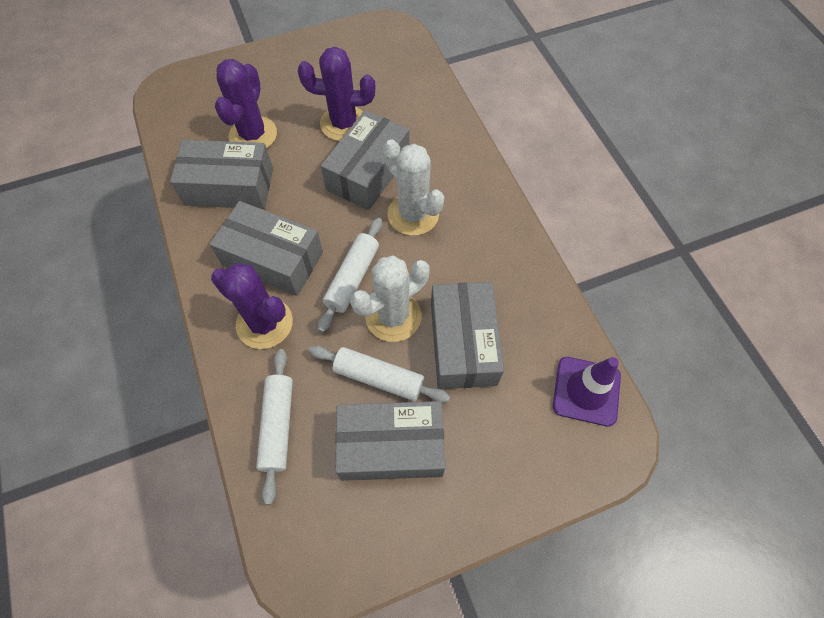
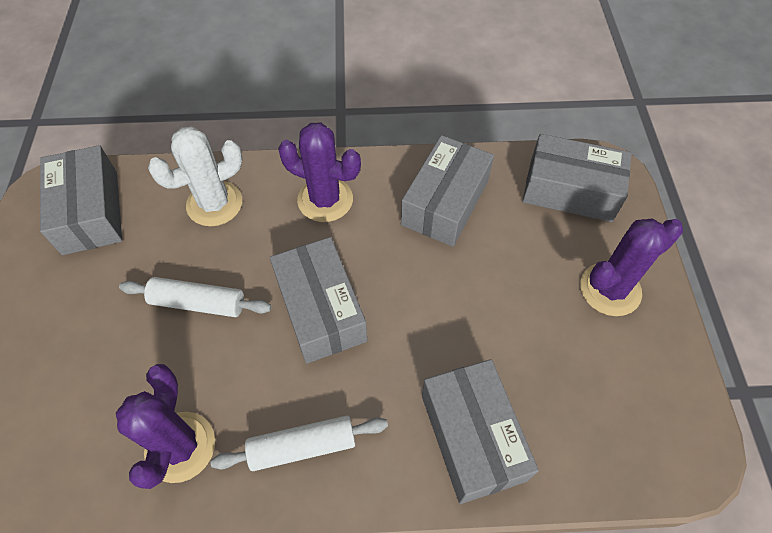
purple traffic cone: [553,357,621,427] = 1 -> none = 0
white cactus: [350,255,430,342] [383,139,444,236] = 2 -> [148,126,243,226] = 1
white rolling pin: [256,349,293,505] [309,346,450,403] [318,218,382,332] = 3 -> [119,277,271,317] [211,415,388,471] = 2

